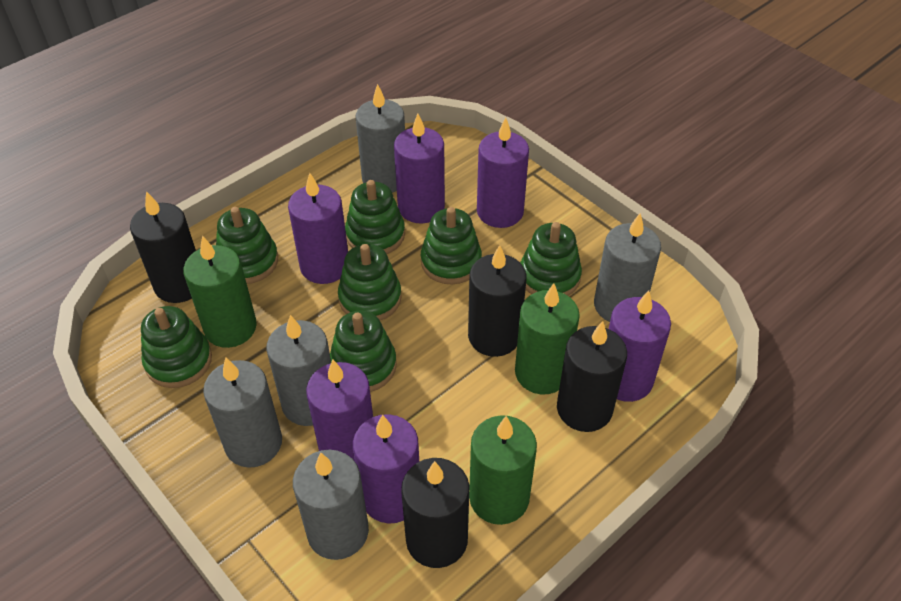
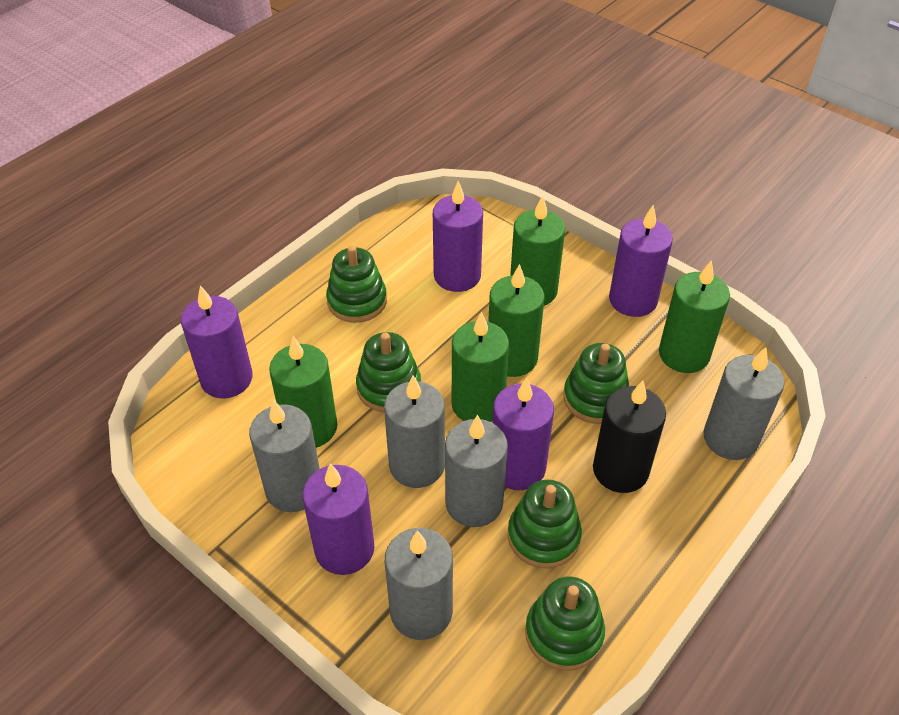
black candle: [130,191,196,303] [401,458,469,568] [468,245,526,357] [557,321,627,432] = 4 -> [593,380,666,493] = 1
green candle: [183,236,257,348] [469,415,537,525] [515,283,580,395] = 3 -> [269,336,337,448] [452,312,509,422] [488,264,544,377] [510,196,565,306] [659,260,730,373] = 5
green stacking toy: [141,306,212,388] [216,207,278,284] [330,311,397,392] [338,244,402,320] [345,180,405,254] [421,207,482,284] [520,222,582,296] = 7 -> [326,246,387,323] [356,332,421,412] [508,480,582,569] [525,576,605,671] [563,343,629,424] = 5
purple candle: [288,173,348,284] [306,360,373,461] [353,414,419,524] [394,114,445,223] [477,117,529,228] [609,290,671,402] = 6 -> [181,285,253,399] [302,464,374,575] [433,181,483,292] [492,377,554,490] [609,205,673,317] = 5

